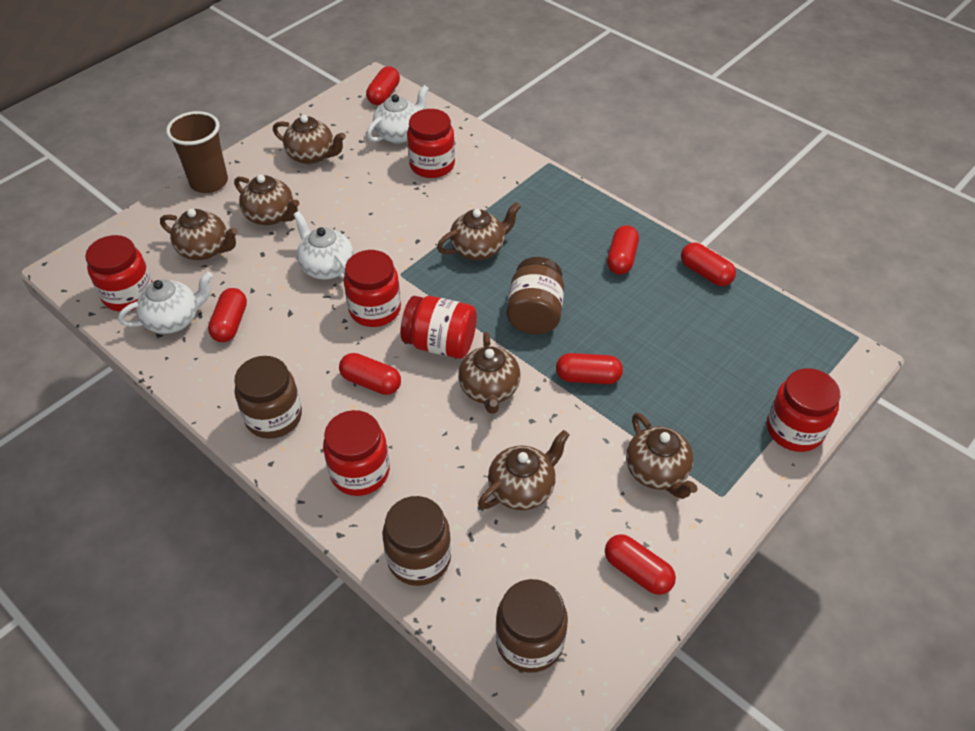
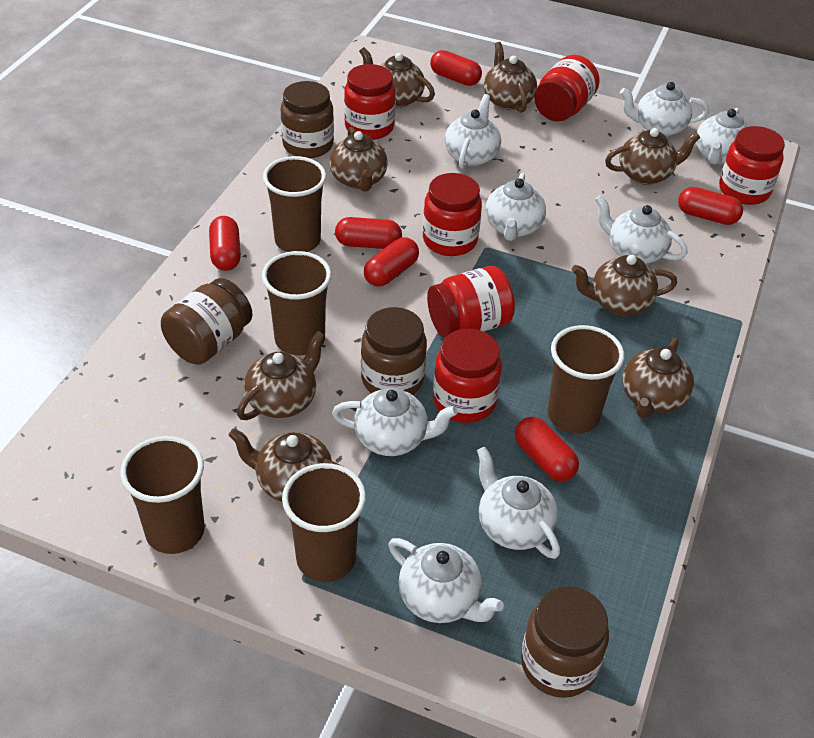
brown cup: [166,111,228,193] = 1 -> [120,436,205,554] [262,251,331,355] [263,156,326,252] [282,463,366,582] [547,325,624,434] = 5
brown teapot: [160,209,238,260] [234,175,299,225] [273,115,346,164] [437,202,521,260] [458,332,521,414] [478,430,569,510] [626,413,698,499] = 7 -> [228,428,341,502] [237,331,325,420] [329,127,388,191] [359,47,435,108] [484,42,537,112] [572,255,677,316] [605,128,701,185] [622,338,694,418] = 8
red capsule: [208,288,247,342] [339,353,401,395] [366,66,400,105] [556,353,623,384] [605,534,676,595] [607,225,639,275] [681,242,736,286] = 7 -> [209,216,241,271] [335,217,402,249] [364,237,419,287] [430,50,482,86] [515,417,579,481] [678,187,743,225] = 6
white teapot: [118,272,213,334] [293,211,354,280] [367,85,429,144] = 3 -> [332,388,458,456] [388,538,504,623] [445,94,501,169] [477,447,560,559] [485,173,546,241] [595,195,688,264] [620,82,709,137] [696,108,749,165] = 8

